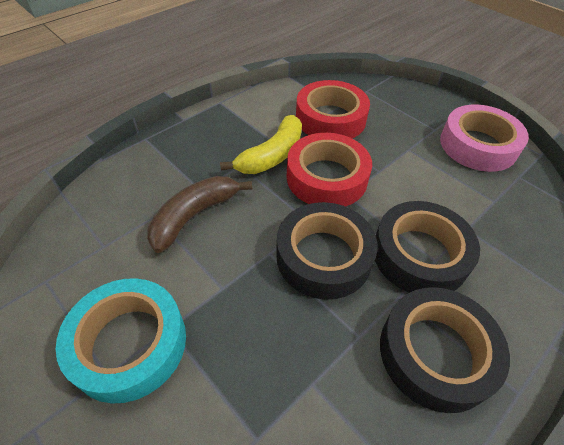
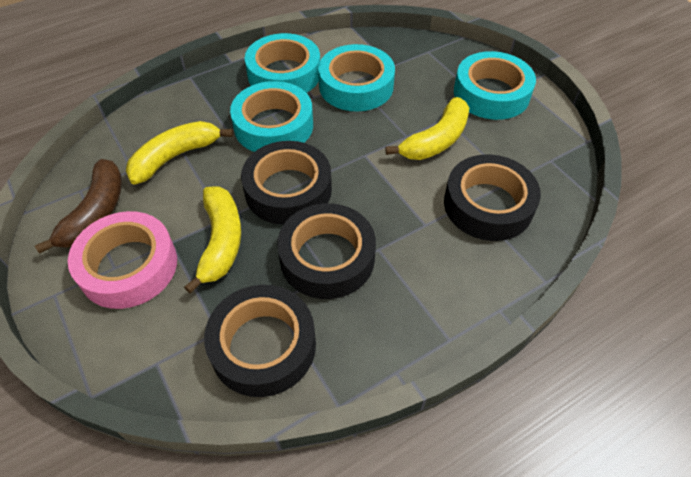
black tape: [276,202,378,300] [375,201,480,293] [380,287,510,413] = 3 -> [204,285,316,397] [241,141,332,225] [277,203,376,299] [444,154,541,241] = 4
red tape: [287,133,372,207] [296,80,370,138] = 2 -> none = 0
turquoise tape: [56,278,186,404] = 1 -> [230,81,313,152] [245,33,320,93] [318,44,395,111] [454,51,536,120] = 4
yellow banana: [220,115,302,174] = 1 -> [126,121,233,184] [184,187,241,294] [385,97,469,160] = 3

